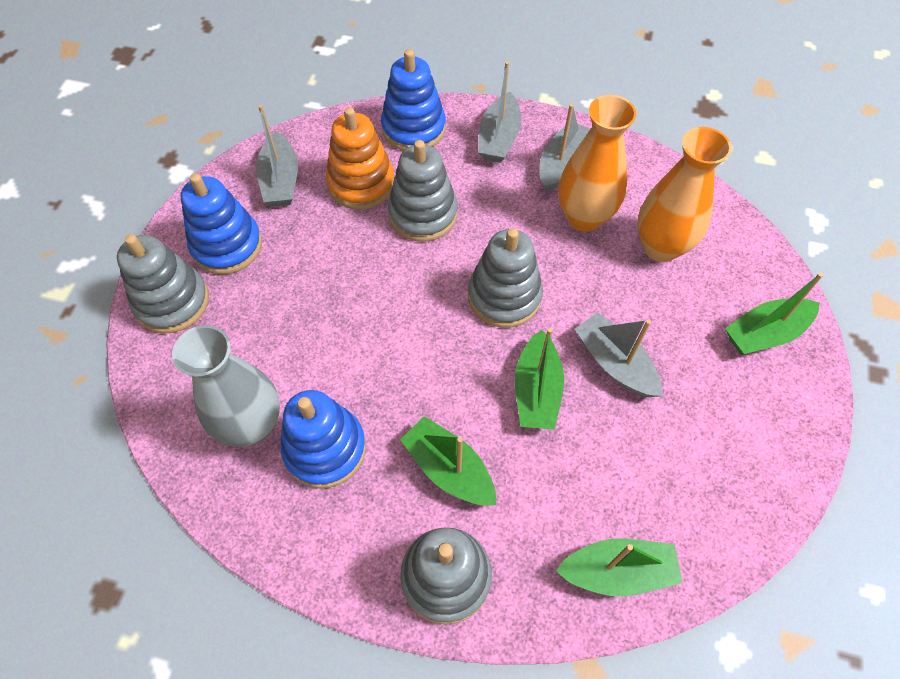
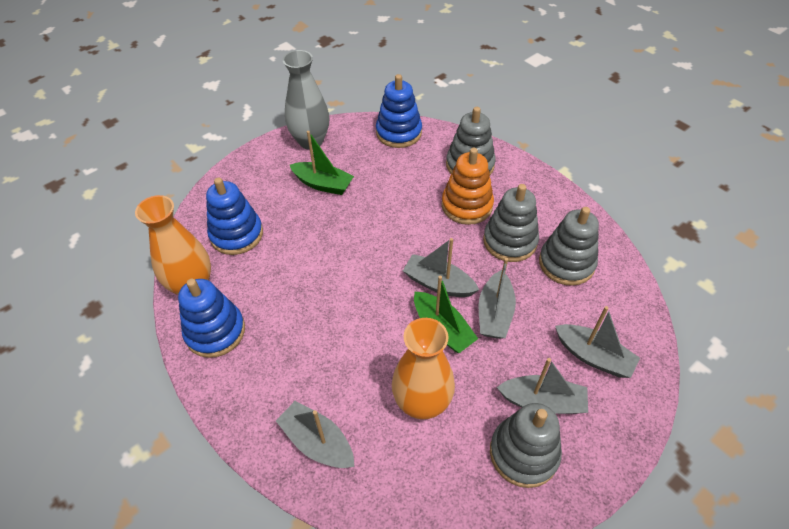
green boat: [400,416,496,505] [515,328,564,430] [556,538,683,597] [725,273,823,355] = 4 -> [290,131,354,195] [414,276,478,353] = 2
grey boat: [256,105,298,207] [478,61,521,163] [539,104,590,192] [575,312,662,397] = 4 -> [276,401,354,468] [403,238,479,297] [479,258,516,339] [497,358,588,414] [555,306,640,378] = 5

